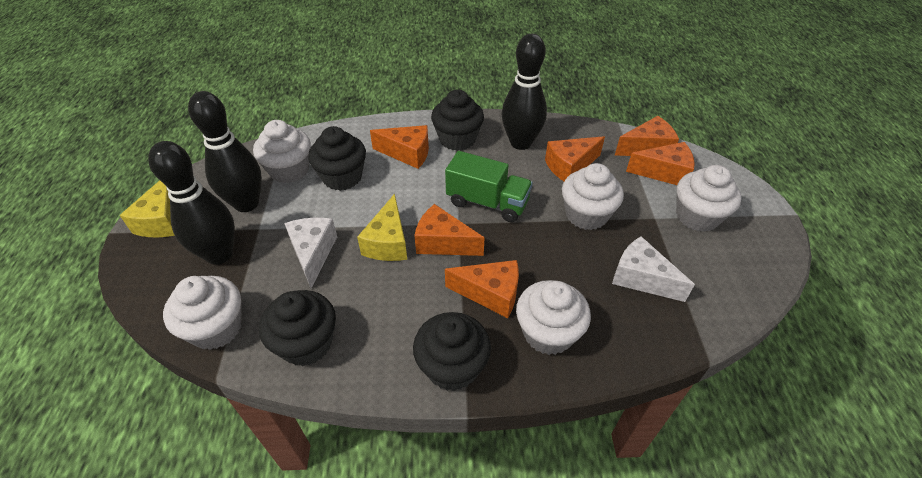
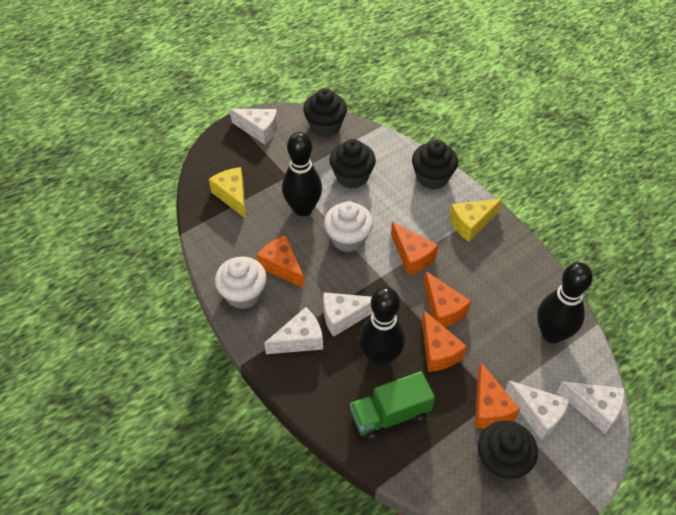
orange cheese: [370,125,429,169] [414,204,484,256] [445,260,519,318] [545,136,605,181] [615,116,679,156] [626,142,695,185] = 6 -> [257,235,305,289] [391,222,438,276] [422,310,467,372] [424,271,471,327] [475,362,520,428] = 5
white cheese: [284,218,337,288] [612,236,695,302] = 2 -> [230,109,278,144] [264,307,323,354] [323,292,373,337] [505,381,570,440] [557,381,625,434] = 5
white cupcake: [163,276,242,350] [253,120,311,183] [516,280,591,355] [562,163,624,230] [676,165,741,232] = 5 -> [215,256,267,309] [324,201,373,252] = 2

